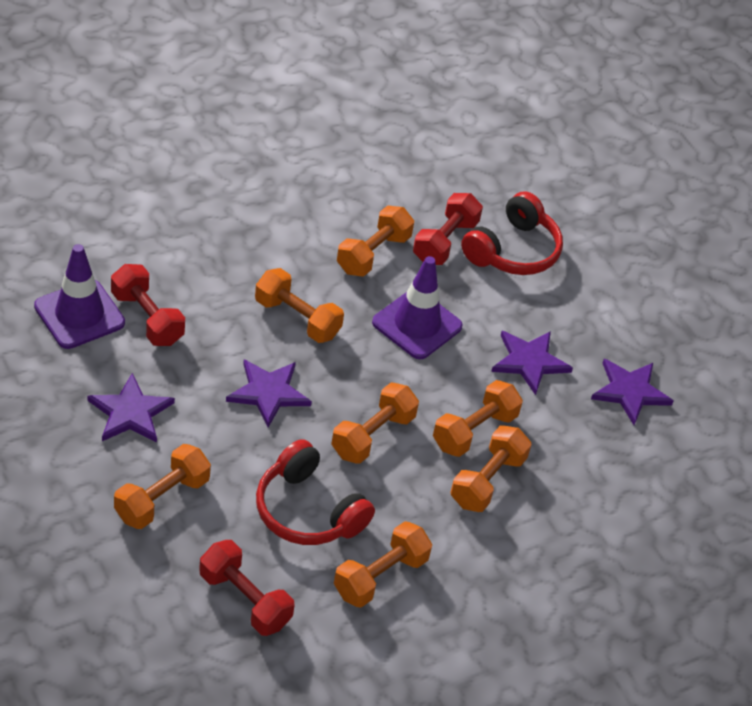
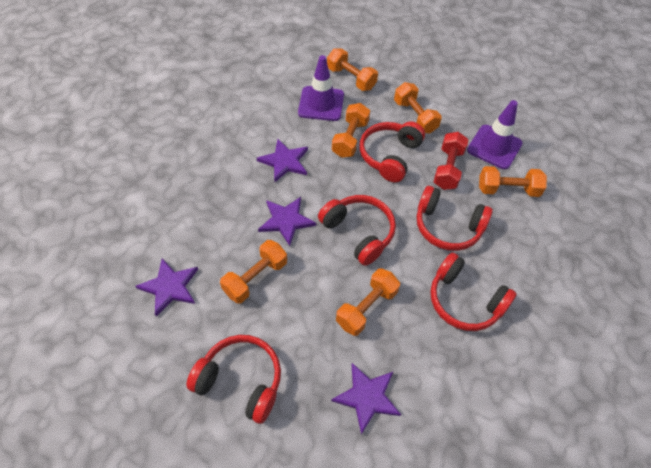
orange dumbbell: [114,444,211,529] [255,268,344,343] [331,383,419,464] [334,521,432,607] [337,205,414,277] [433,380,523,457] [451,426,532,512] = 7 -> [220,240,287,304] [327,48,378,91] [332,103,370,158] [336,268,400,336] [394,82,442,134] [479,166,547,197] = 6
red dumbbell: [111,264,185,346] [199,540,295,636] [413,193,483,265] = 3 -> [433,132,469,190] = 1
red headphones: [256,439,375,545] [461,191,563,275] = 2 -> [186,335,281,424] [318,195,396,266] [359,122,425,183] [417,186,493,251] [430,253,517,331] = 5

